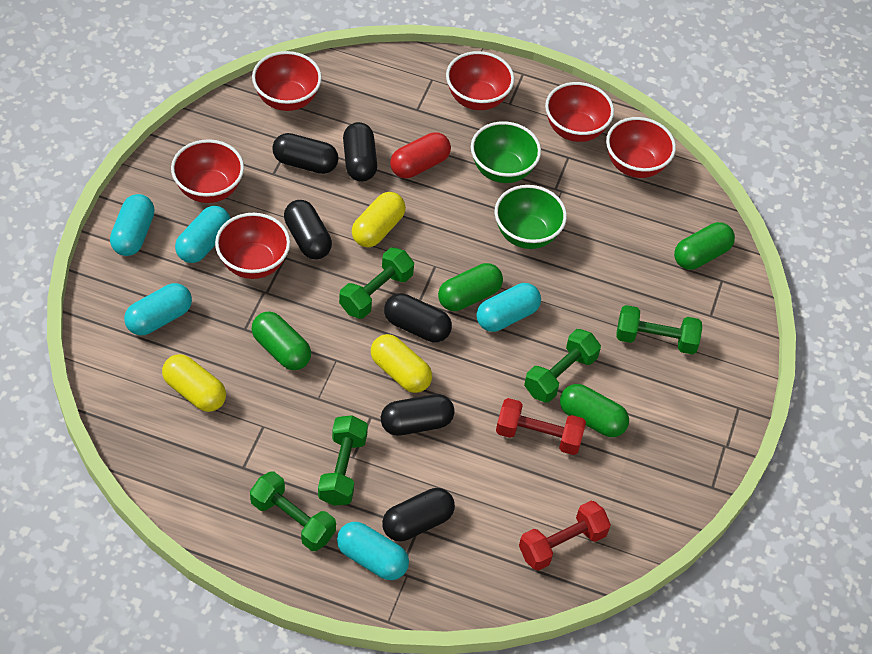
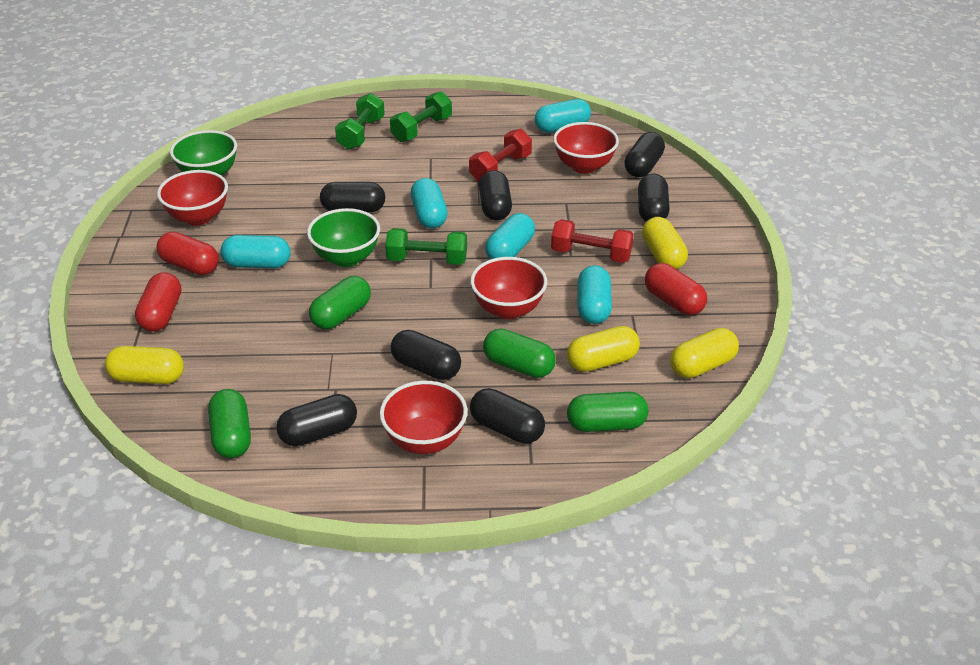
black capsule: [272,133,339,174] [284,200,332,259] [343,122,377,182] [381,394,455,436] [382,488,455,541] [384,293,452,343] = 6 -> [276,394,357,446] [320,182,385,212] [390,330,461,380] [470,388,545,443] [479,170,512,221] [624,132,665,177] [638,174,670,222] = 7
green dumbbell: [250,471,336,551] [318,415,368,506] [339,247,414,319] [524,329,601,403] [616,305,702,355] = 5 -> [335,93,385,150] [385,228,467,265] [390,91,452,142] = 3
red bowl: [171,139,244,203] [215,213,290,279] [252,51,322,111] [446,51,514,110] [545,82,614,142] [606,117,676,178] = 6 -> [157,170,228,225] [380,381,468,454] [470,257,547,319] [553,122,619,174] = 4
red capsule: [390,132,451,178] = 1 -> [135,272,181,332] [156,232,219,275] [645,263,707,315] = 3
yellow capsule: [162,354,226,412] [352,192,406,247] [371,334,432,393] = 3 -> [105,346,184,384] [567,326,640,372] [642,217,688,269] [670,328,739,378] = 4

